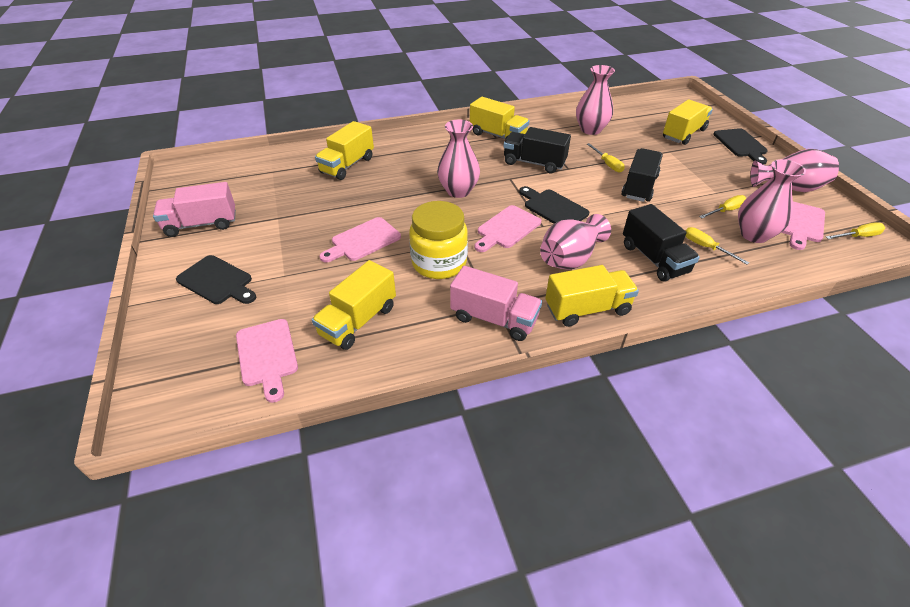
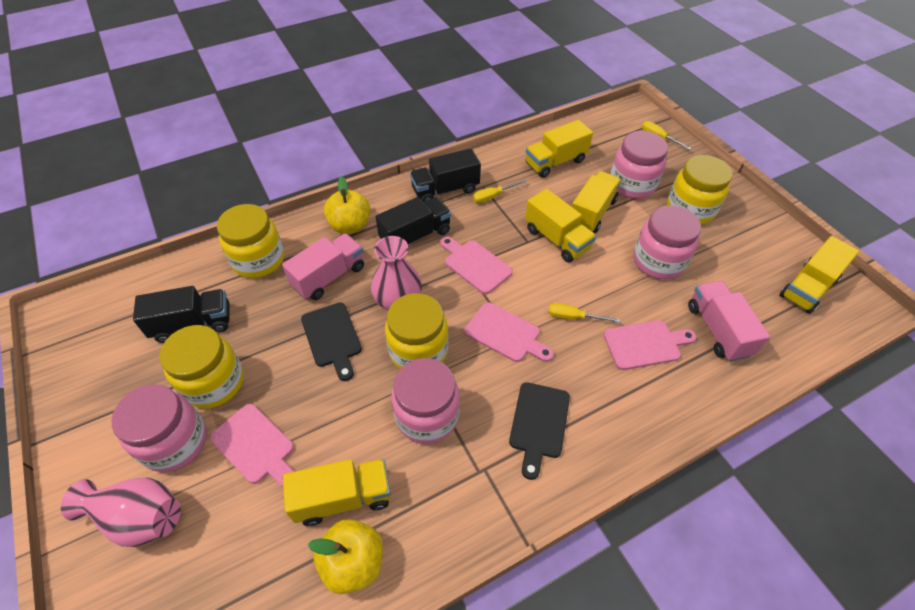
black cutting board: [176,255,256,304] [519,186,589,224] [713,128,768,165] = 3 -> [301,303,362,381] [509,382,570,480] = 2
pink jar: none = 0 -> [111,384,207,472] [391,358,460,444] [611,131,668,199] [633,205,701,280] = 4
pink vase: [437,120,480,198] [540,214,611,270] [576,65,615,135] [738,159,806,243] [750,149,839,192] = 5 -> [61,478,181,547] [371,236,422,311] = 2
yellow apple: none = 0 -> [308,519,383,594] [324,176,370,234] = 2
yellow jar: [409,201,468,279] = 1 -> [160,325,244,409] [217,204,284,278] [385,293,449,369] [667,155,732,225] = 4
yellow screwdriver: [587,143,625,173] [685,227,749,264] [699,195,746,218] [826,222,885,239] = 4 -> [473,179,527,203] [549,303,621,323] [642,121,691,150] = 3

